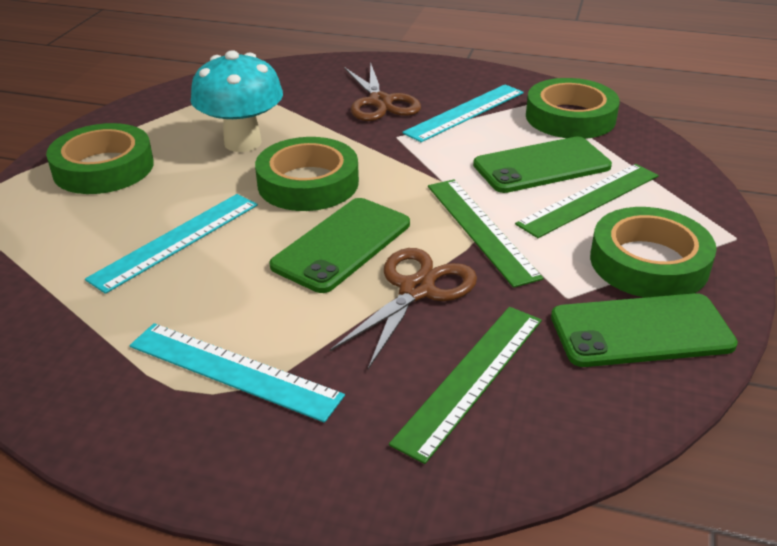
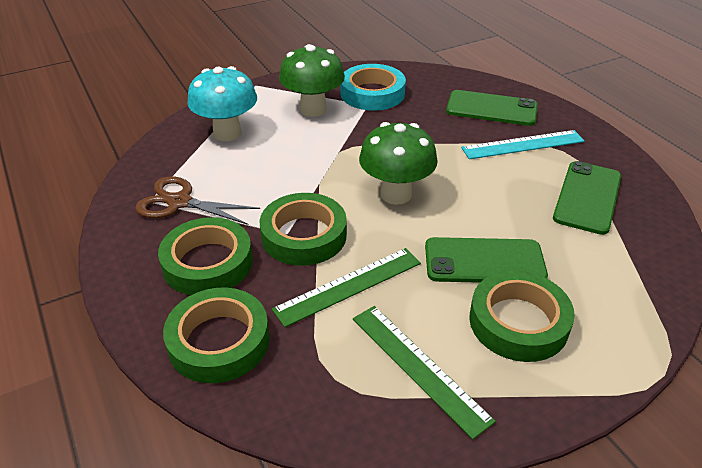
brown scissors: [330,248,477,369] [344,63,421,121] = 2 -> [135,177,260,225] = 1
green mushroom: none = 0 -> [279,44,345,117] [359,122,438,205] = 2
green ruler: [389,307,542,464] [428,179,544,288] [515,164,659,238] = 3 -> [272,248,421,327] [353,306,496,440] = 2
turquoise ruler: [85,194,258,294] [130,323,345,423] [402,84,524,142] = 3 -> [461,130,584,159] = 1
turquoise tape: none = 0 -> [340,64,406,111] = 1

